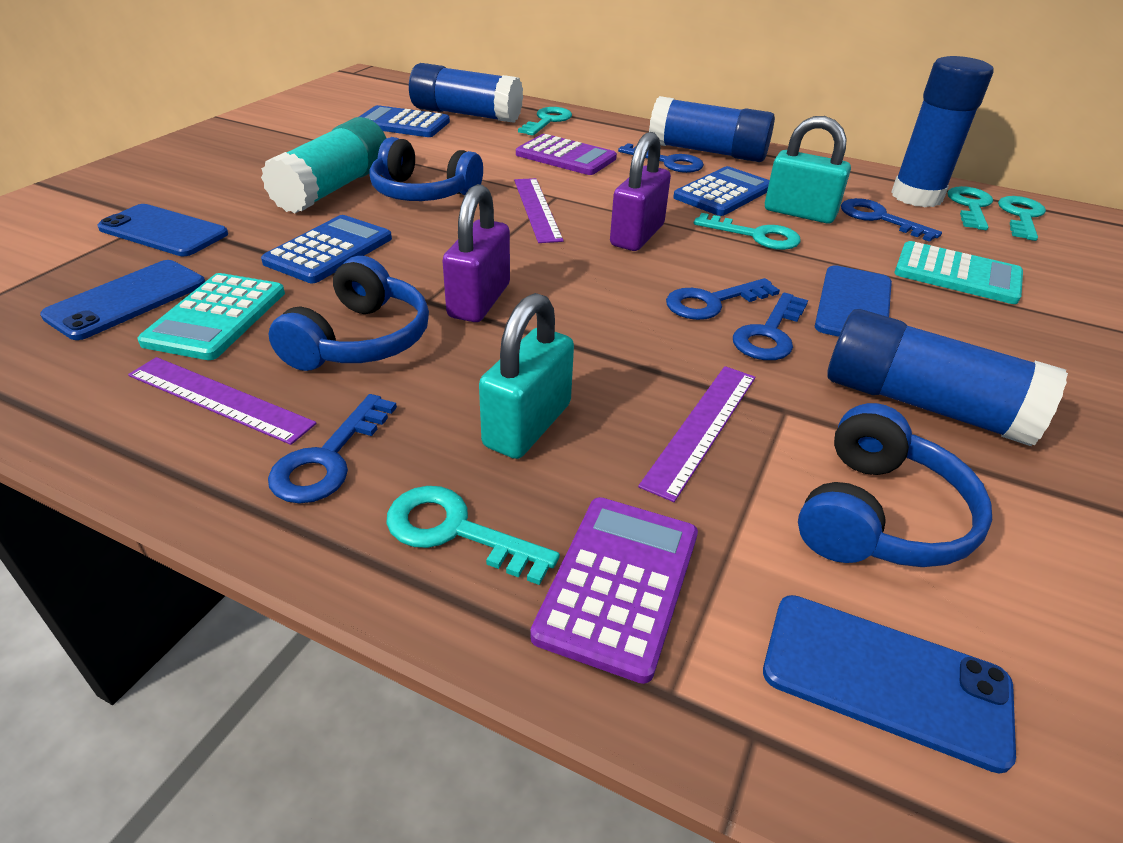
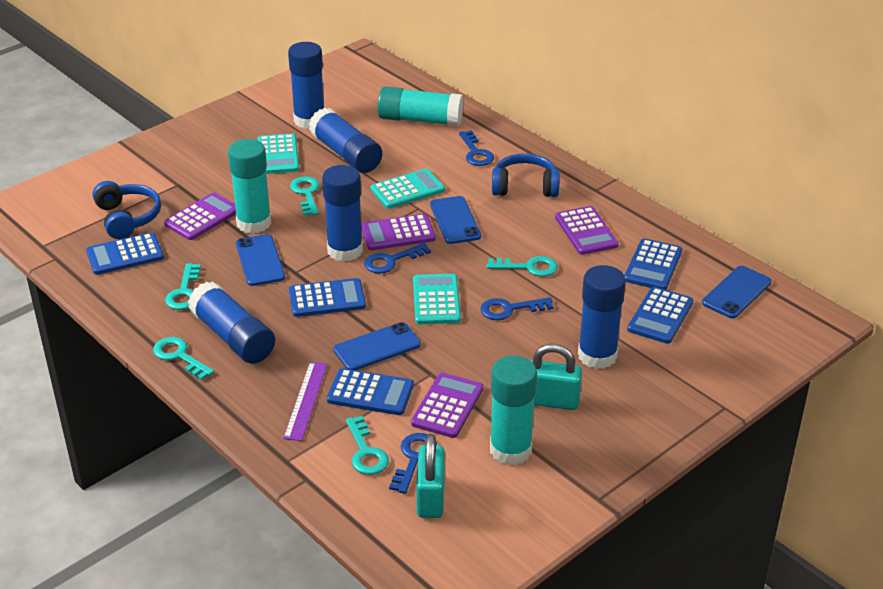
blue calculator: [261,215,392,283] [359,105,450,137] [673,166,770,216] = 3 -> [86,232,164,275] [289,278,366,317] [327,368,414,415] [624,238,682,290] [627,287,693,344] = 5
blue glue stick: [409,63,523,123] [649,96,775,162] [827,309,1068,446] [891,56,994,207] = 4 -> [188,281,275,364] [288,42,324,129] [309,108,382,173] [322,165,363,262] [578,265,626,369] = 5
blue headphones: [269,256,429,371] [369,137,483,201] [798,403,992,567] = 3 -> [93,181,161,239] [492,153,560,197] = 2
blue key: [268,394,397,504] [618,143,704,173] [666,278,780,320] [733,293,808,360] [841,198,942,242] = 5 -> [364,243,431,273] [389,433,437,494] [459,130,494,166] [480,297,554,320] = 4
purple calculator: [516,134,617,175] [530,497,698,684] = 2 -> [164,193,236,240] [361,214,436,250] [411,373,483,438] [555,206,618,255] = 4
purple padlock: [443,184,510,322] [610,132,671,251] = 2 -> none = 0
purple ruler: [128,357,317,445] [514,178,564,243] [638,366,755,502] = 3 -> [283,362,327,441] = 1
turquoise calculator: [137,273,285,360] [894,241,1023,304] = 2 -> [257,133,299,174] [370,169,445,209] [413,274,461,324] = 3
turquoise glue stick: [261,117,386,213] = 1 -> [228,139,272,234] [378,86,463,127] [490,356,537,465] = 3

